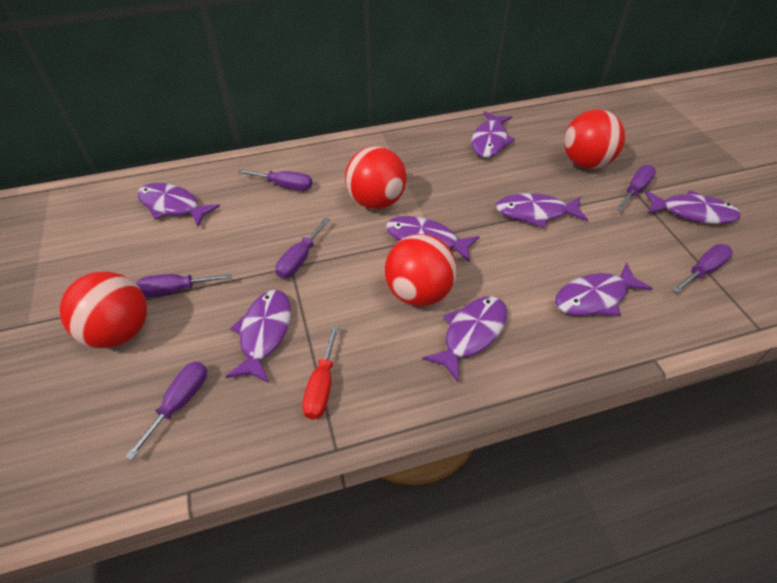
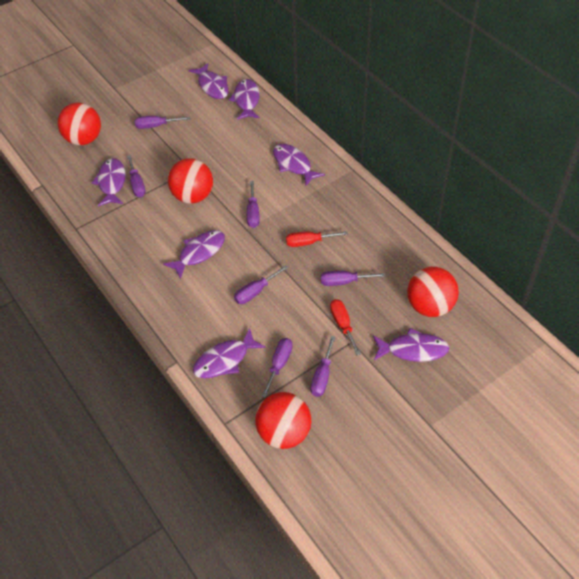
purple fish: [137,183,220,227] [225,290,291,383] [386,216,480,262] [422,296,507,382] [471,111,515,158] [496,193,588,228] [555,262,653,316] [645,190,741,224] = 8 -> [92,158,125,206] [163,230,225,279] [189,63,229,99] [193,328,266,378] [229,79,260,120] [273,144,325,186] [373,328,449,362] = 7
purple screwdriver: [125,362,207,460] [135,274,232,297] [238,169,312,191] [275,217,330,278] [616,165,656,211] [672,244,733,293] = 6 -> [127,155,146,197] [135,116,190,129] [234,265,288,304] [247,181,260,228] [261,338,293,398] [311,336,336,397] [321,271,386,286] = 7
red screwdriver: [302,325,339,419] = 1 -> [286,231,348,247] [330,299,361,356] = 2

